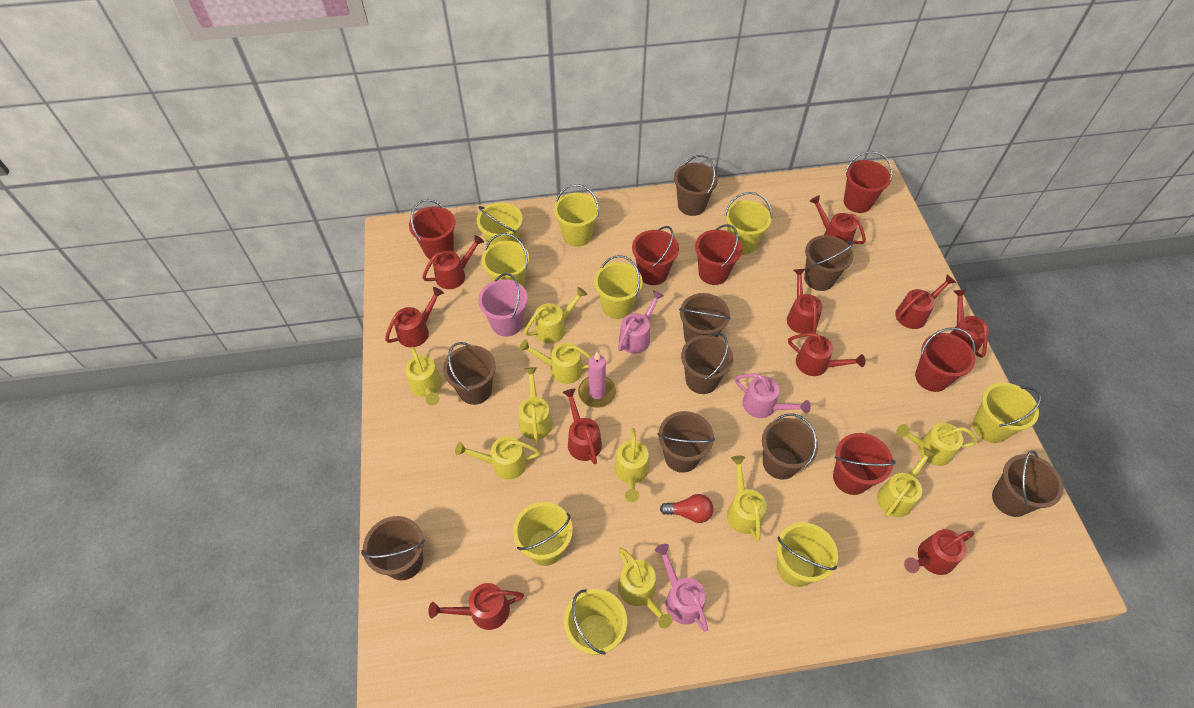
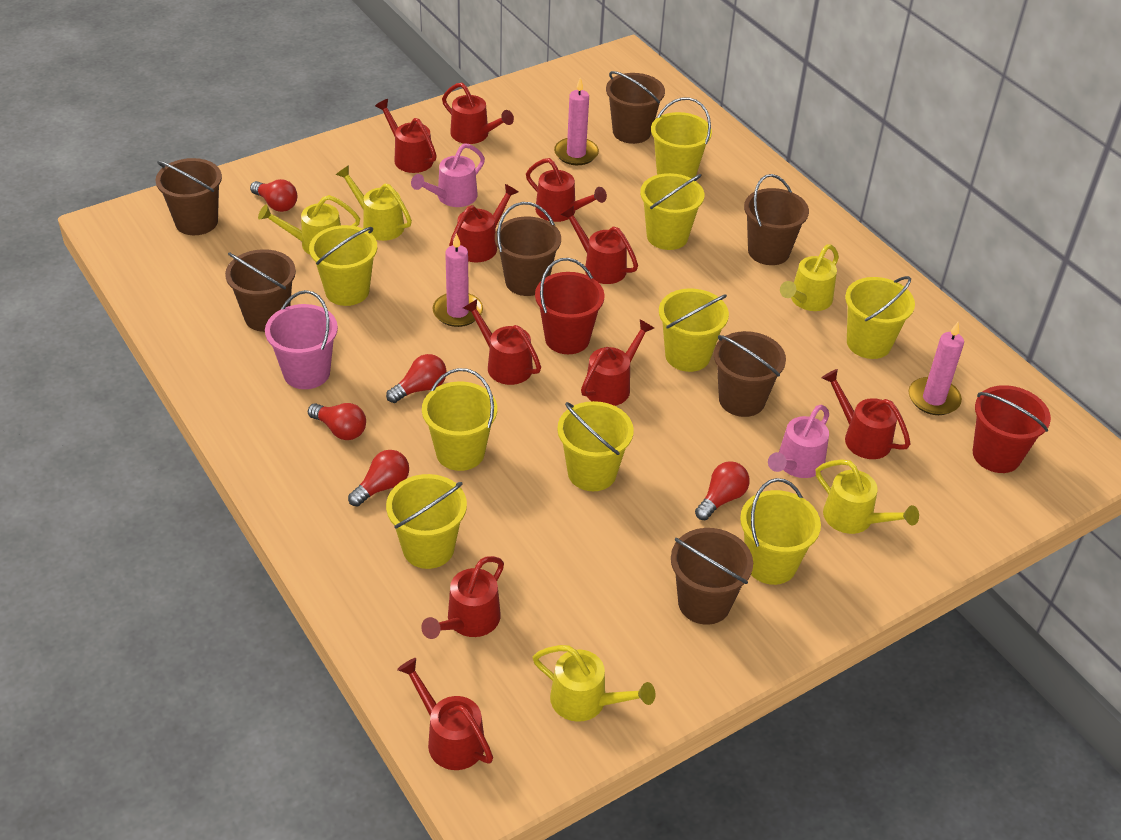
brown bucket: [361,516,425,580] [443,342,496,405] [657,411,715,473] [674,155,718,216] [679,293,731,342] [681,333,733,394] [762,414,818,480] [804,235,853,291] [992,450,1064,517] = 9 -> [156,158,222,235] [225,249,296,332] [495,202,561,296] [606,71,665,144] [671,528,753,625] [714,331,786,417] [744,174,809,265] = 7
pink candle: [578,352,616,408] = 1 -> [433,233,483,327] [554,77,599,165] [908,322,964,415] = 3
pink watering can: [618,290,664,354] [655,544,708,632] [735,373,811,418] = 3 -> [411,143,485,207] [768,405,829,478] = 2
red bucket: [409,199,455,260] [632,226,679,285] [695,224,742,285] [833,433,896,495] [844,151,893,213] [915,327,976,392] = 6 -> [535,258,604,354] [973,385,1051,473] = 2
red light bulb: [660,494,713,523] = 1 -> [250,179,297,212] [308,403,366,440] [348,450,409,507] [386,354,447,403] [695,461,750,520] = 5
yellow watering can: [405,347,442,406] [455,436,541,480] [519,339,591,384] [519,367,553,444] [524,287,587,343] [614,428,649,502] [618,548,673,628] [727,456,767,541] [877,447,936,517] [896,423,978,466] = 10 -> [258,195,360,255] [336,165,412,241] [533,645,655,722] [780,244,839,311] [816,459,919,534] = 5

